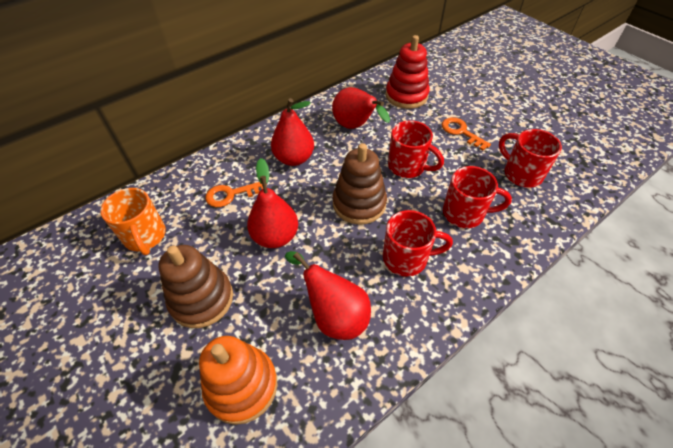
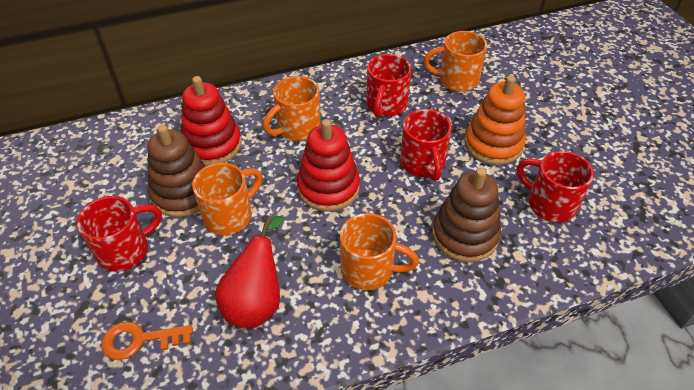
orange key: [205,182,267,207] [442,117,491,151] = 2 -> [101,322,193,360] = 1
orange mug: [100,188,166,255] = 1 -> [192,163,262,235] [263,76,321,141] [340,213,419,290] [423,31,487,92] = 4
red pear: [247,158,298,248] [271,98,314,166] [285,251,371,340] [332,87,390,129] = 4 -> [215,216,284,328] = 1
red stacking toy: [386,35,430,109] = 1 -> [181,76,242,166] [297,119,360,212] = 2

